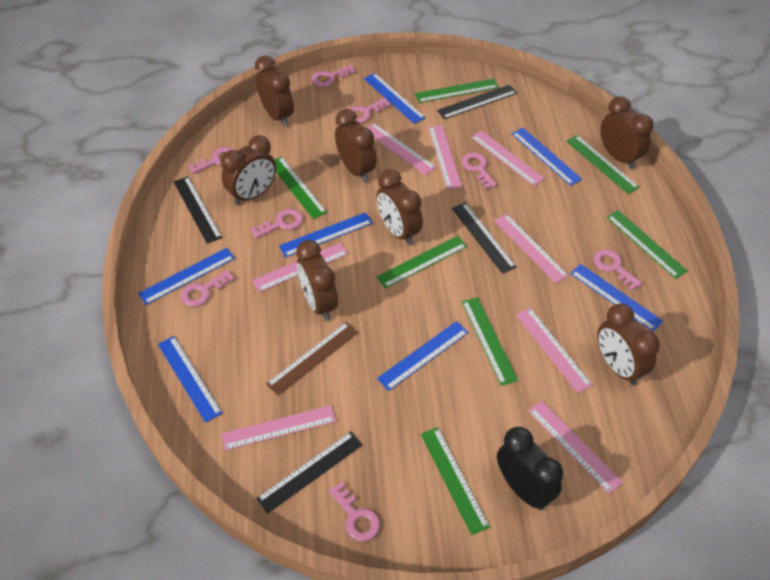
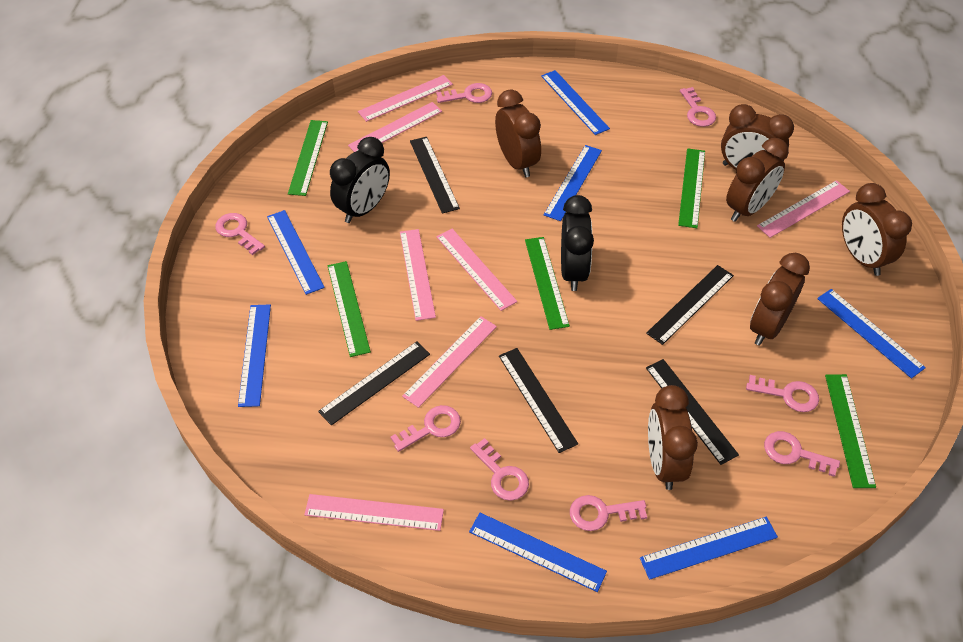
black clock: [497,427,563,510] = 1 -> [330,137,390,223] [561,195,594,291] = 2
black ruler: [174,176,222,244] [256,431,363,513] [437,85,517,119] [452,202,516,274] = 4 -> [318,341,430,426] [410,137,460,214] [499,348,578,453] [646,265,734,345] [646,359,739,465] = 5
brown clock: [221,135,276,205] [255,56,294,127] [296,240,338,321] [335,109,377,182] [376,170,423,245] [597,303,660,386] [601,96,653,169] = 7 -> [495,89,541,177] [648,385,698,490] [721,104,794,170] [726,138,789,222] [750,253,810,346] [842,183,912,276] = 6
brown ruler: [266,322,358,396] = 1 -> none = 0
green ruler: [274,156,327,219] [376,236,467,289] [415,79,499,103] [421,427,490,535] [462,297,518,386] [566,135,640,194] [606,210,687,279] = 7 -> [288,120,328,196] [328,261,371,357] [525,237,570,330] [678,148,705,228] [825,374,876,488] = 5
pink ruler: [221,405,336,451] [252,243,348,292] [367,123,436,175] [428,125,462,189] [471,130,545,186] [494,214,569,283] [516,308,593,393] [528,401,623,494] = 8 -> [304,494,444,531] [348,102,442,152] [358,75,453,122] [400,229,436,321] [402,316,497,408] [436,229,517,311] [757,180,850,238] = 7

